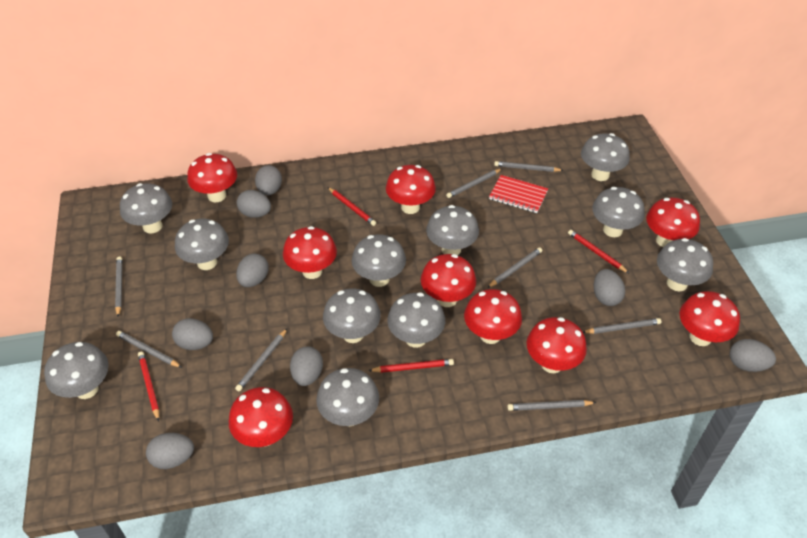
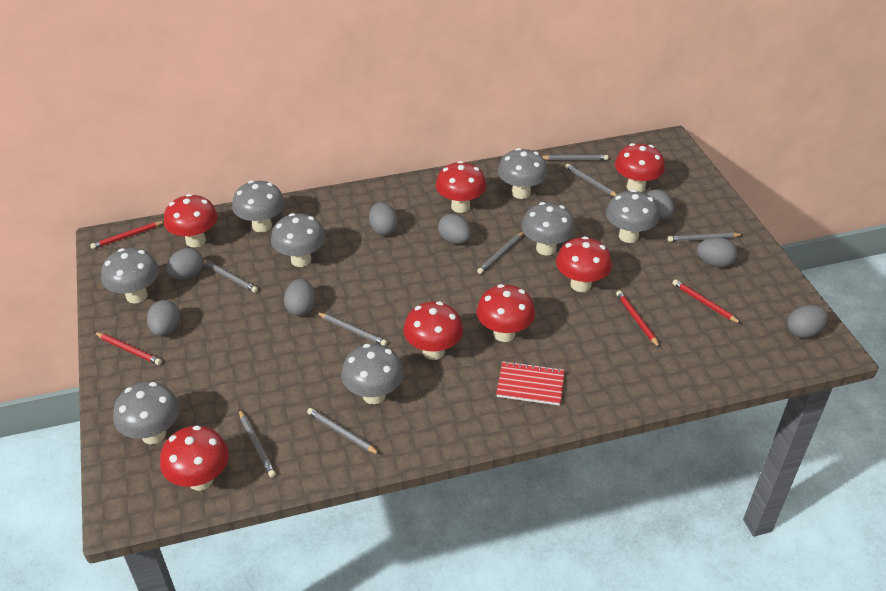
grey mushroom: [44,342,109,399] [120,183,172,234] [175,219,229,270] [316,368,379,426] [323,288,381,343] [352,234,406,287] [387,292,445,348] [426,205,479,255] [581,133,630,181] [592,187,645,237] [657,238,713,291] = 11 -> [101,248,159,303] [113,382,180,444] [232,180,285,232] [271,213,325,267] [341,344,404,404] [498,148,548,199] [521,202,575,255] [606,189,659,243] = 8
red mushroom: [187,153,237,202] [229,387,293,447] [283,226,337,279] [386,165,436,214] [421,254,476,307] [464,289,522,344] [527,317,587,373] [646,197,700,247] [680,291,740,346] = 9 -> [160,425,229,491] [164,194,218,247] [403,301,463,360] [436,161,486,213] [476,284,535,342] [556,236,612,292] [615,143,665,192] = 7

